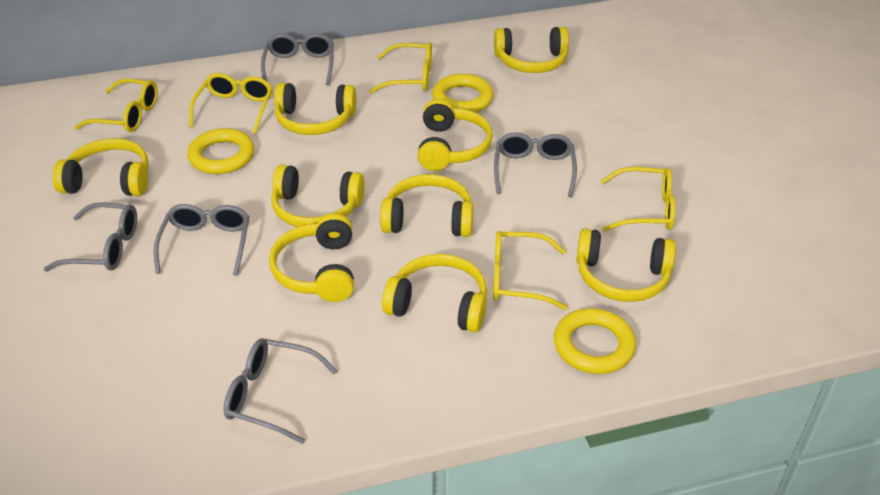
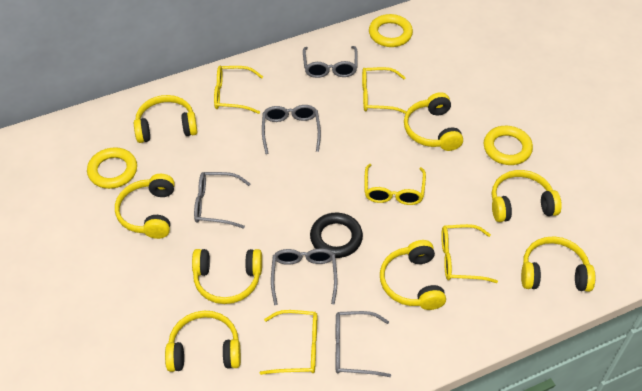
black ring: none = 0 -> [310,213,363,258] = 1
yellow headphones: [52,138,149,196] [269,213,354,302] [271,165,365,227] [274,83,356,135] [380,174,473,237] [382,254,487,333] [418,99,493,171] [494,27,569,73] [576,228,676,302] = 9 -> [115,174,175,239] [134,95,198,143] [165,311,241,372] [192,249,262,304] [380,240,446,310] [404,92,463,151] [492,170,562,222] [521,236,596,292] = 8

